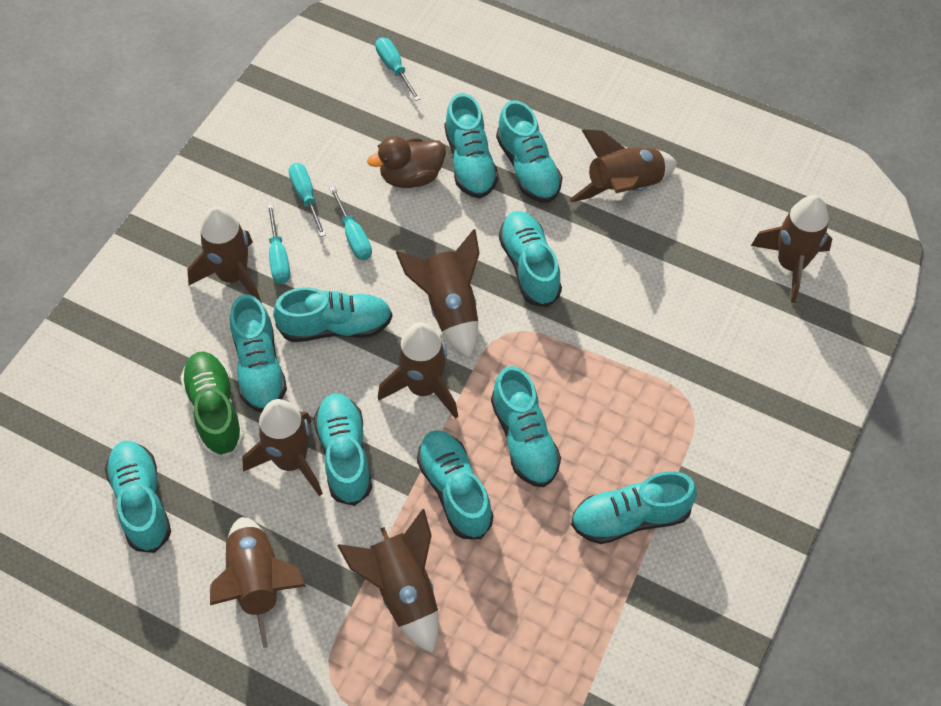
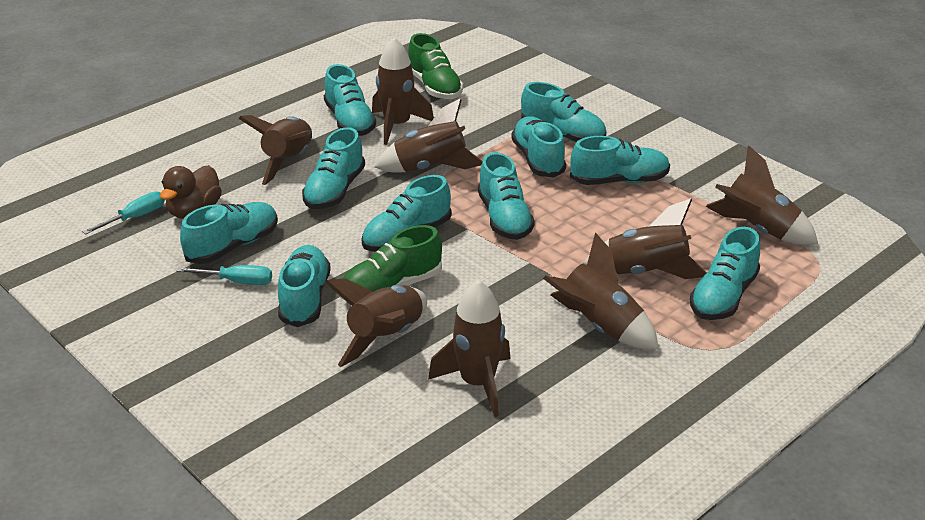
green shoe: [180,352,244,457] = 1 -> [340,225,442,299] [408,33,463,99] = 2
turquoise screwdriver: [267,204,290,284] [289,163,326,237] [329,186,372,260] [375,37,420,101] = 4 -> [83,191,165,235] [176,265,272,285] = 2

